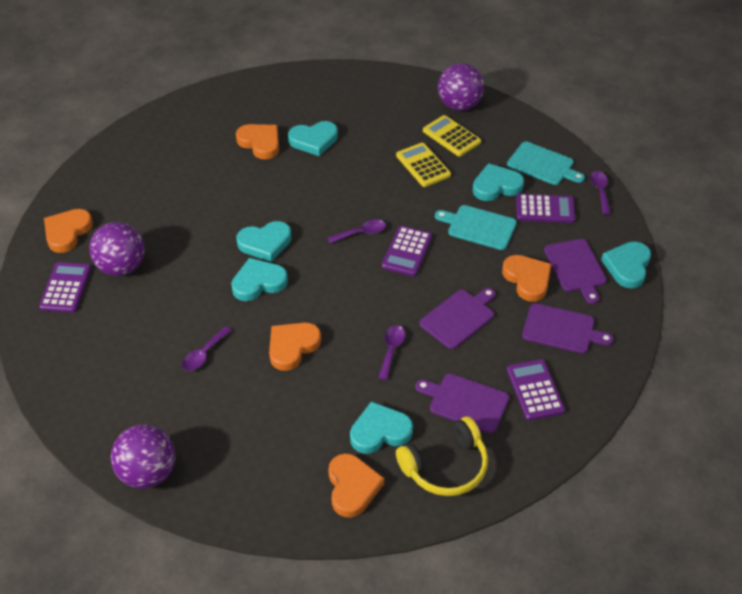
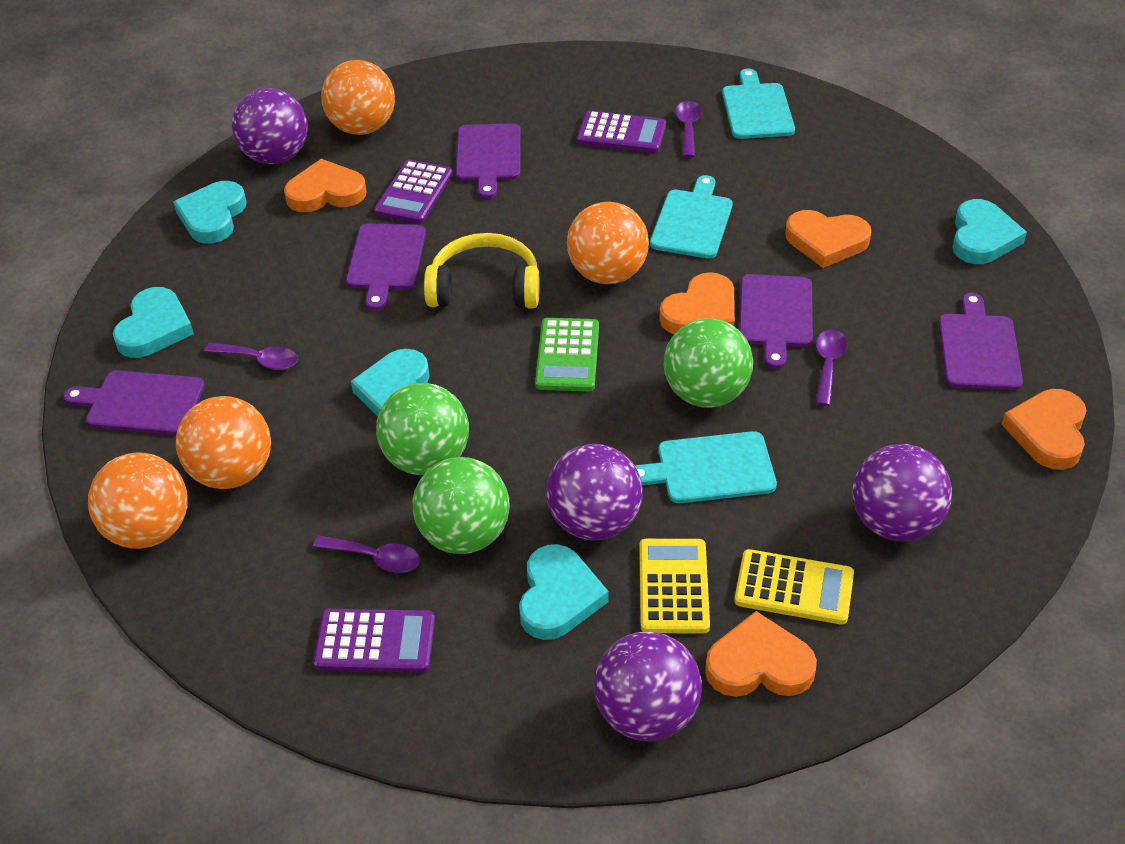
green ball: none = 0 -> [376,383,469,475] [413,457,510,554] [663,318,753,408] = 3
green calculator: none = 0 -> [535,318,599,391] = 1
orange ball: none = 0 -> [88,452,188,549] [176,396,271,489] [321,60,395,135] [567,202,649,284] = 4
purple ball: [89,222,145,276] [111,424,176,489] [438,63,484,111] = 3 -> [232,88,308,164] [546,444,643,541] [594,631,702,741] [852,444,952,541] = 4
purple calculator: [39,262,92,313] [382,226,432,276] [507,359,565,421] [516,194,575,223] = 4 -> [313,609,435,673] [374,160,453,224] [577,110,666,153] = 3
purple cutting board: [415,374,509,433] [419,288,496,349] [522,303,613,354] [544,239,607,304] = 4 -> [63,370,205,435] [346,223,426,311] [456,123,521,199] [739,274,813,369] [938,293,1023,390] = 5
turquoise cutting board: [435,205,517,250] [507,142,585,185] = 2 -> [635,431,777,503] [650,175,733,259] [722,69,795,139] = 3
turquoise heart: [231,258,288,301] [237,221,291,262] [288,121,338,156] [350,401,413,454] [472,163,524,201] [601,241,651,288] = 6 -> [113,287,194,358] [173,181,247,244] [351,349,430,416] [519,544,608,640] [953,199,1027,264] = 5

